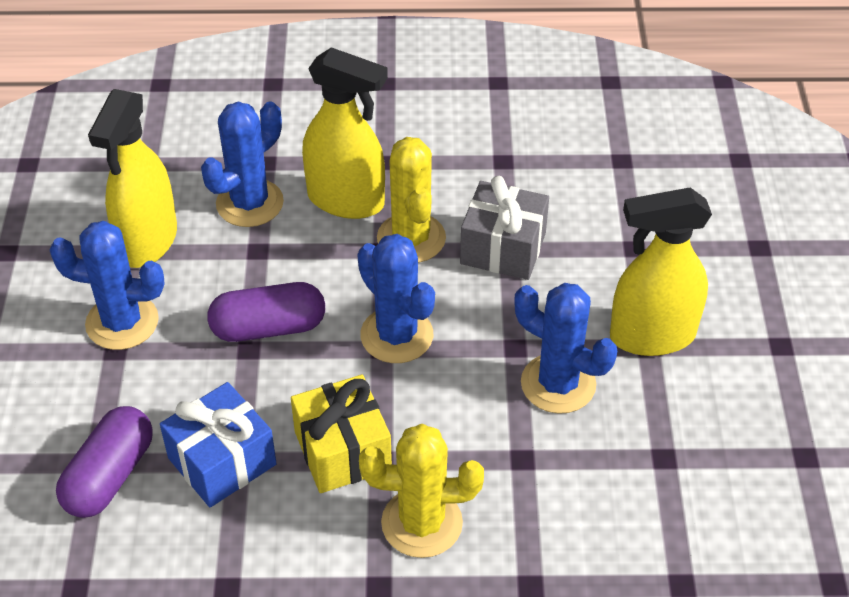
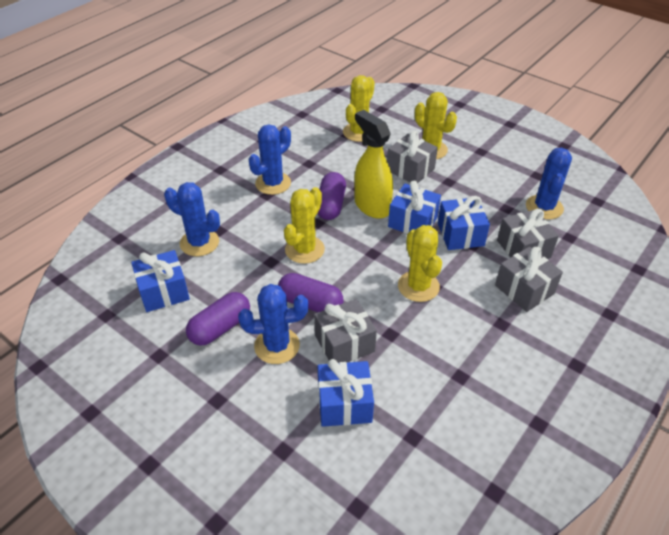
blue gift: [160,382,277,507] = 1 -> [131,250,190,312] [318,359,374,427] [388,181,441,234] [438,196,490,250] = 4
grey gift: [460,176,549,280] = 1 -> [314,299,377,363] [387,131,438,183] [495,247,563,312] [497,208,559,259] = 4
purple capsule: [56,406,153,518] [207,282,325,342] = 2 -> [186,292,250,346] [278,273,344,312] [317,172,346,220] = 3
yellow cactus: [359,424,484,558] [377,137,446,263] = 2 -> [284,187,325,264] [343,75,375,142] [398,225,442,302] [415,92,457,159] = 4
yellow gift: [291,375,392,493] = 1 -> none = 0
yellow spray bottle: [88,89,177,268] [302,47,388,219] [610,188,712,356] = 3 -> [354,110,393,219] = 1

